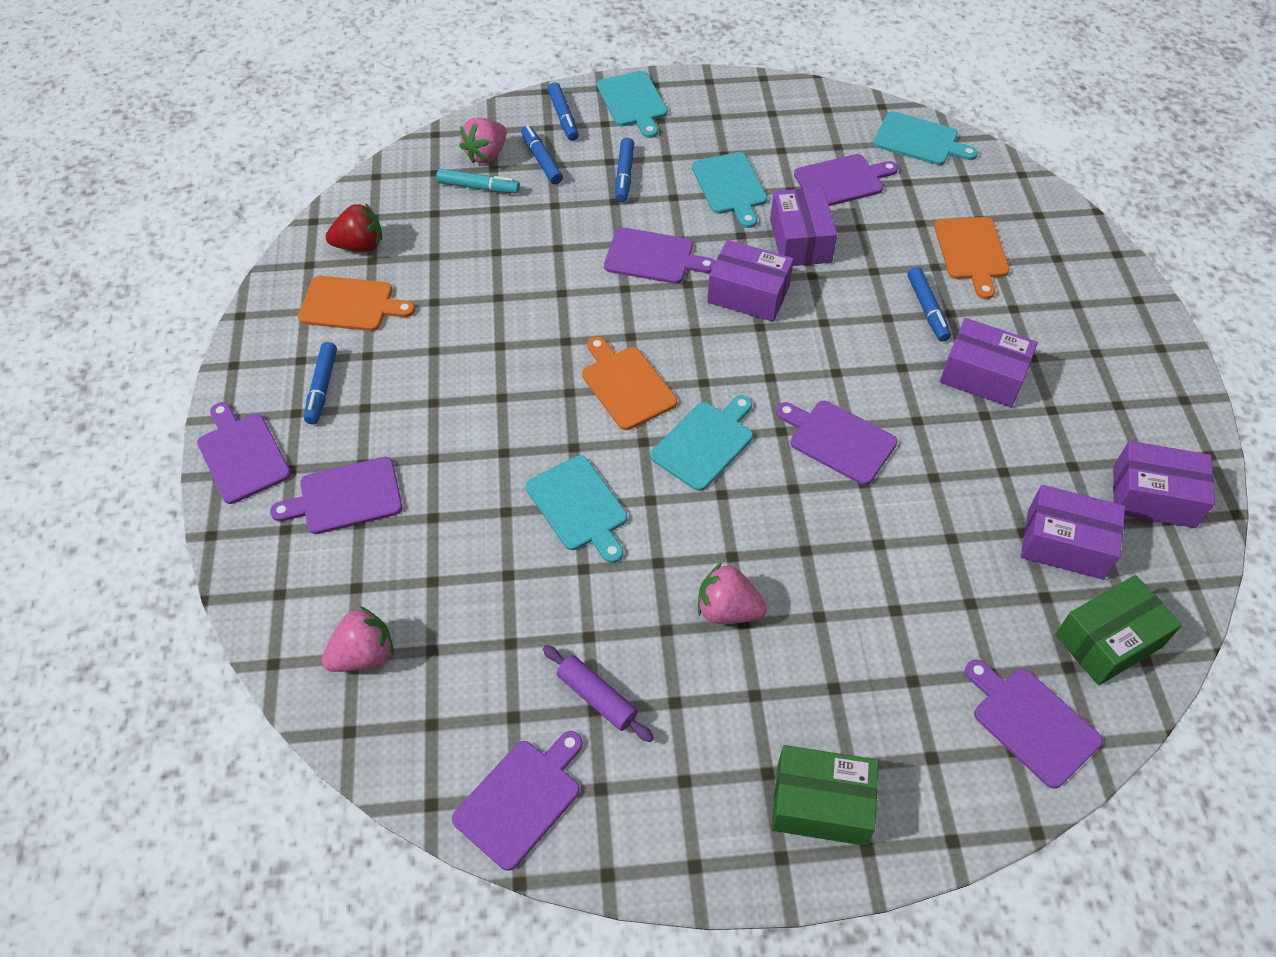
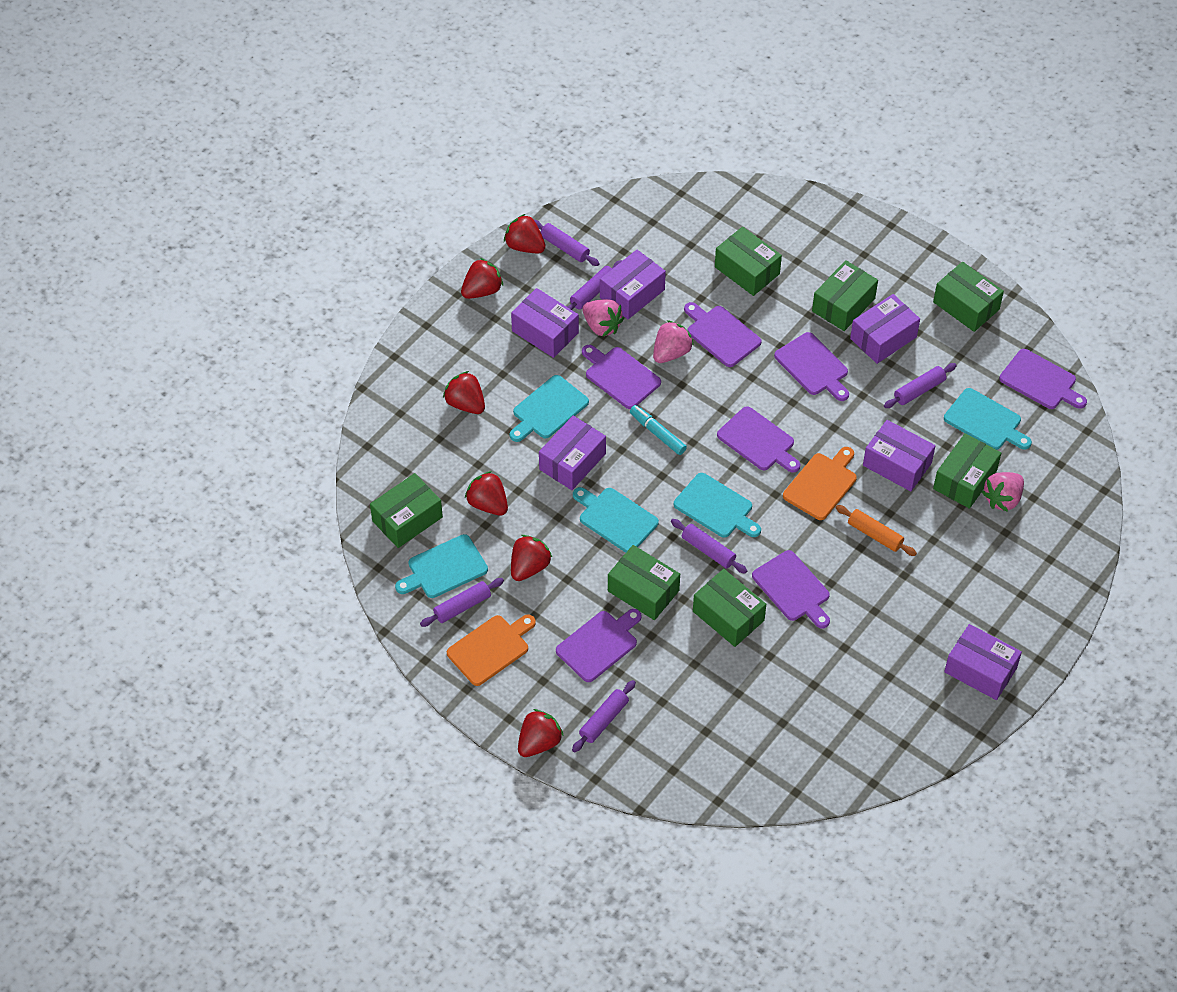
blue marker: [304,342,337,425] [521,125,563,184] [548,82,579,141] [615,137,634,202] [908,267,951,342] = 5 -> none = 0
green box: [771,745,879,846] [1055,575,1182,685] = 2 -> [370,473,443,548] [608,545,680,620] [693,569,766,647] [715,227,782,296] [812,260,878,331] [933,262,1004,332] [933,433,1001,509] = 7
orange cutting board: [298,276,415,331] [582,337,677,430] [934,217,1010,299] = 3 -> [447,614,536,686] [783,447,857,520] = 2
orange rolling pin: none = 0 -> [836,505,917,556] = 1
purple box: [707,240,794,322] [770,187,838,266] [940,318,1038,407] [1021,485,1125,580] [1113,441,1215,528] = 5 -> [511,288,579,358] [539,416,606,490] [600,250,666,319] [850,294,920,364] [863,420,935,491] [944,624,1022,700] = 6
purple rolling pin: [543,645,654,742] = 1 -> [420,578,504,627] [534,220,600,266] [567,260,622,310] [572,680,636,752] [671,519,747,574] [884,363,957,408] = 6
red strawberry: [325,203,382,252] = 1 -> [443,371,485,414] [461,258,503,299] [465,471,508,516] [504,214,546,253] [511,535,552,581] [518,709,564,757] = 6

